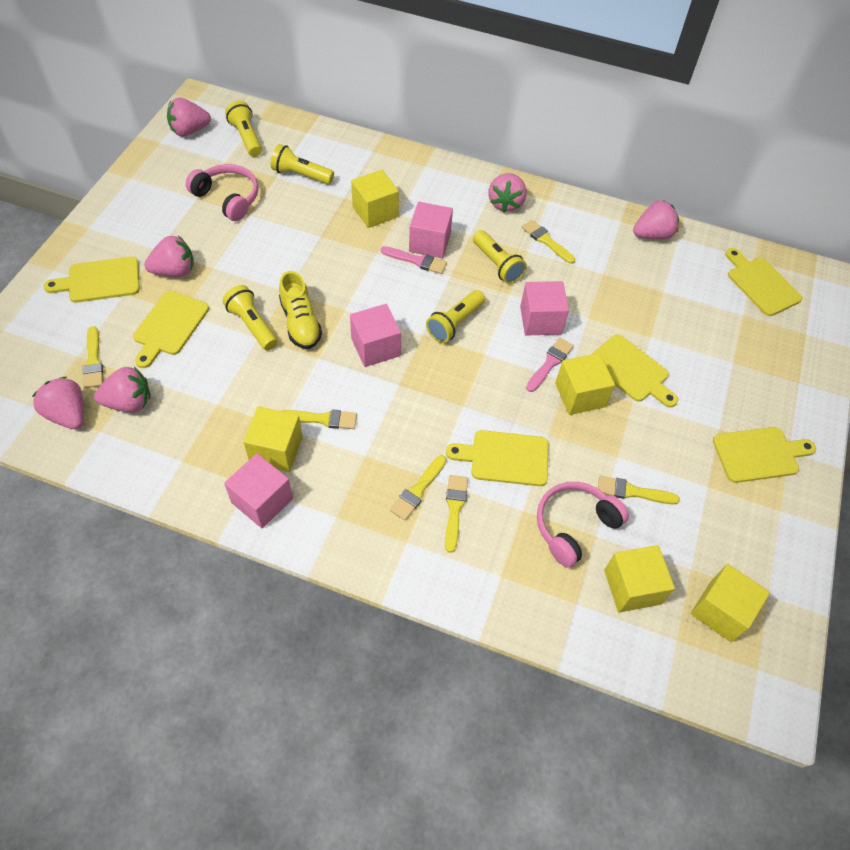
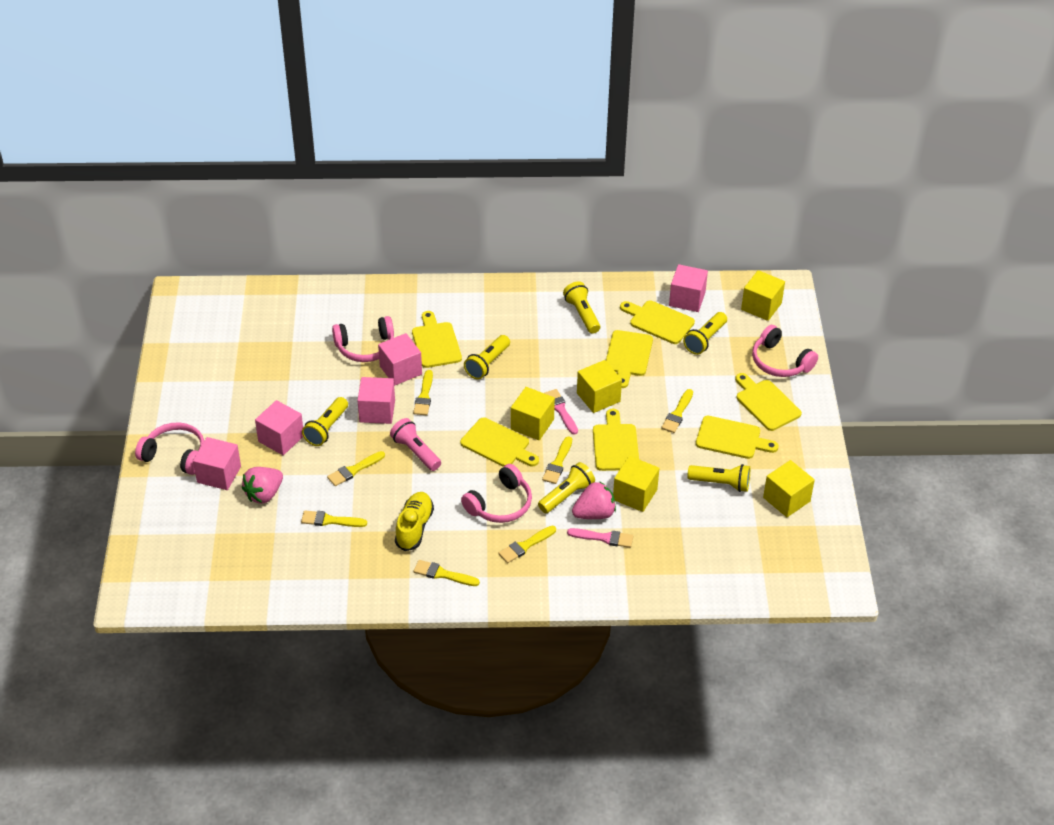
pink cube: [224,453,293,528] [350,304,401,367] [409,202,453,258] [520,281,569,335] = 4 -> [193,437,241,490] [255,400,303,455] [357,377,395,424] [378,333,422,386] [669,264,708,312] = 5
pink flashlight: none = 0 -> [390,418,441,471] = 1
pink headphones: [186,164,259,221] [537,482,629,568] = 2 -> [135,422,204,475] [332,316,394,362] [461,464,532,523] [752,325,818,377] = 4
pink strawberry: [32,377,84,429] [94,367,151,413] [144,236,194,277] [167,98,211,137] [488,173,527,212] [633,200,679,239] = 6 -> [242,467,283,504] [572,481,616,519] = 2
yellow brush: [83,326,103,388] [282,409,357,429] [390,455,447,520] [445,475,468,553] [522,220,575,264] [598,476,680,504] = 6 -> [301,510,367,527] [327,451,385,486] [413,370,433,415] [413,560,480,586] [498,526,556,563] [542,436,572,484] [661,389,693,433] = 7
yellow cutting board: [43,257,140,303] [133,291,209,368] [446,430,549,486] [592,334,678,407] [713,427,816,483] [725,248,802,316] = 6 -> [412,311,462,368] [460,418,539,467] [593,409,639,471] [606,330,653,388] [620,300,695,344] [696,416,779,459] [735,373,802,431] = 7
yellow flashlight: [223,285,278,350] [225,101,262,157] [271,144,334,184] [426,290,485,343] [473,230,527,284] = 5 -> [302,397,348,446] [464,335,510,380] [538,462,595,513] [563,281,600,334] [683,312,727,355] [687,464,750,492] = 6

